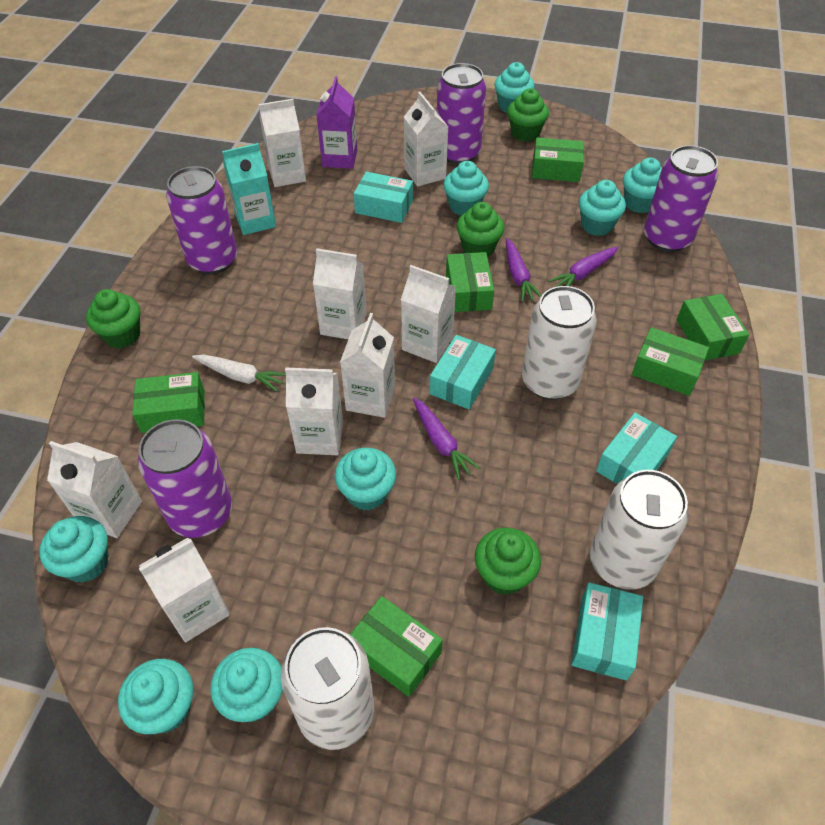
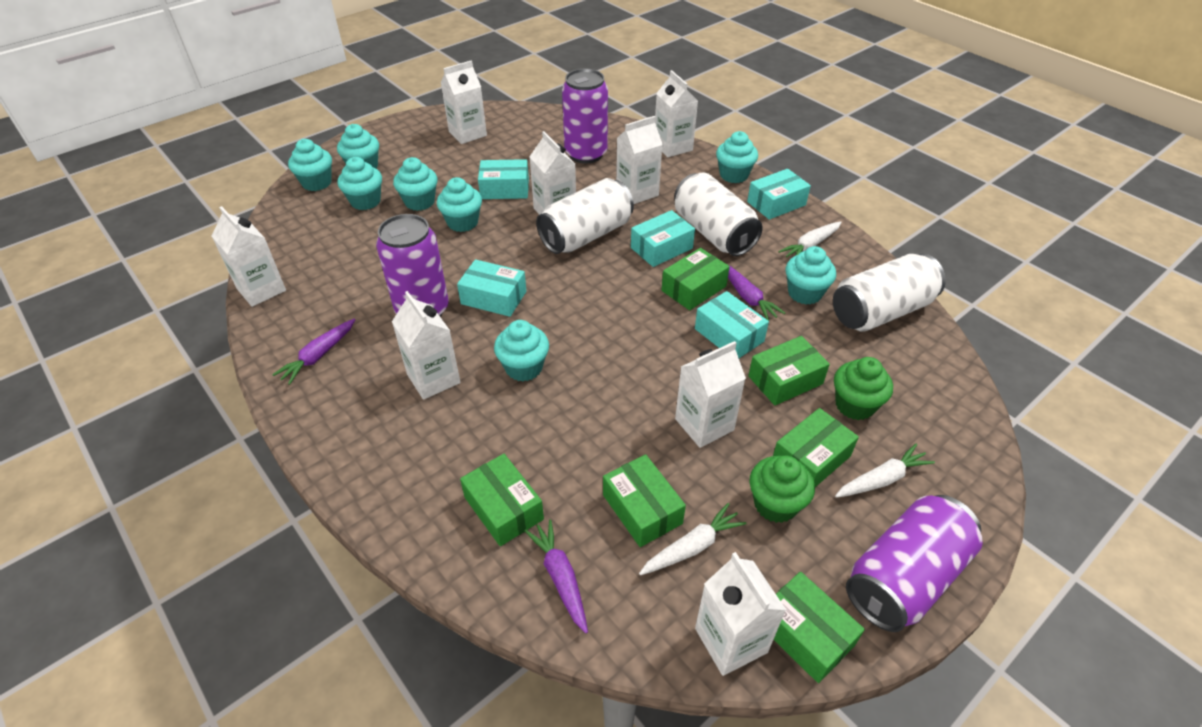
green cupcake: [86,289,140,349] [457,202,504,257] [475,528,541,595] [507,89,549,142] = 4 -> [749,455,815,523] [834,357,893,420] = 2
purple can: [138,419,232,538] [166,166,237,275] [437,63,486,164] [644,145,718,252] = 4 -> [376,214,449,317] [562,69,608,163] [846,495,983,632] = 3
purple carton: [316,76,357,169] = 1 -> none = 0
turquoise box: [354,172,413,223] [430,335,496,409] [571,582,643,680] [596,413,677,484] = 4 -> [457,259,526,317] [478,159,529,199] [631,210,695,267] [695,291,769,358] [747,169,811,220] = 5
turquoise carton: [222,143,276,235] = 1 -> none = 0
white carrot: [192,354,286,392] = 1 -> [639,503,747,575] [778,221,842,257] [835,444,935,498] = 3

